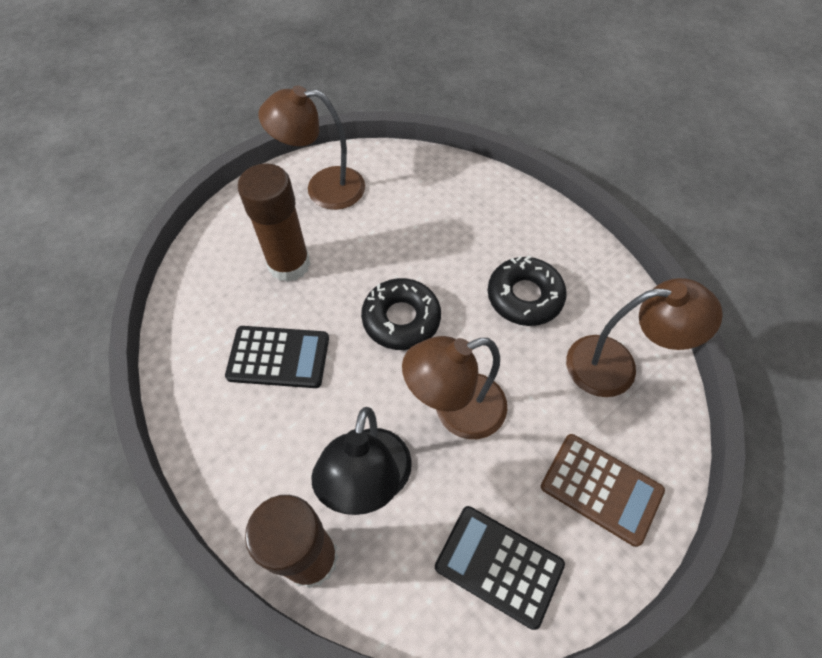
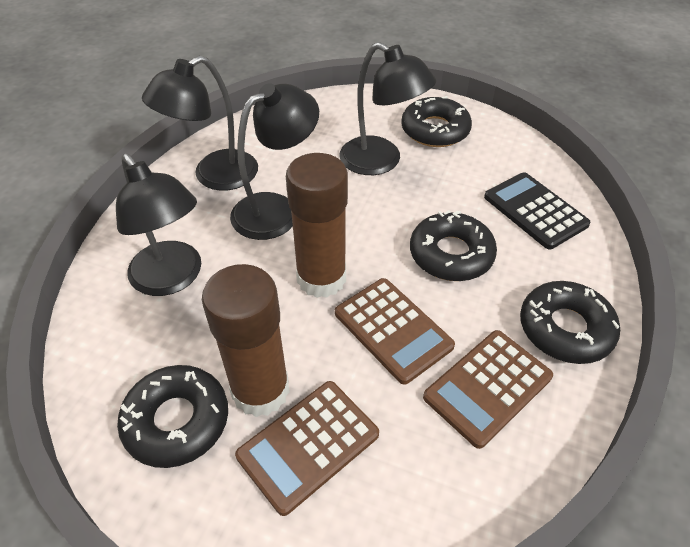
black calculator: [225,326,329,388] [435,506,565,630] = 2 -> [484,172,590,249] = 1
black donut: [361,278,441,350] [488,256,567,326] = 2 -> [117,365,228,468] [401,96,472,147] [410,210,497,281] [520,281,620,364] = 4
black lamp: [311,407,412,515] = 1 -> [116,154,201,296] [142,56,258,191] [230,83,319,240] [340,42,436,175] = 4
brown calculator: [541,434,665,547] = 1 -> [235,381,379,516] [335,278,455,385] [423,330,553,449] = 3
brown lamp: [258,85,365,210] [402,336,507,439] [566,278,723,397] = 3 -> none = 0

